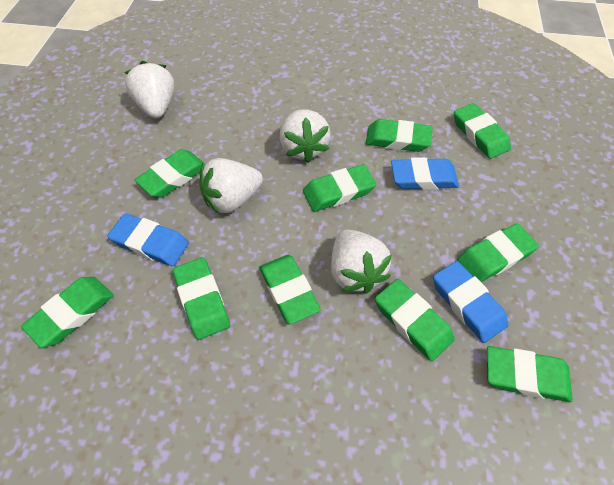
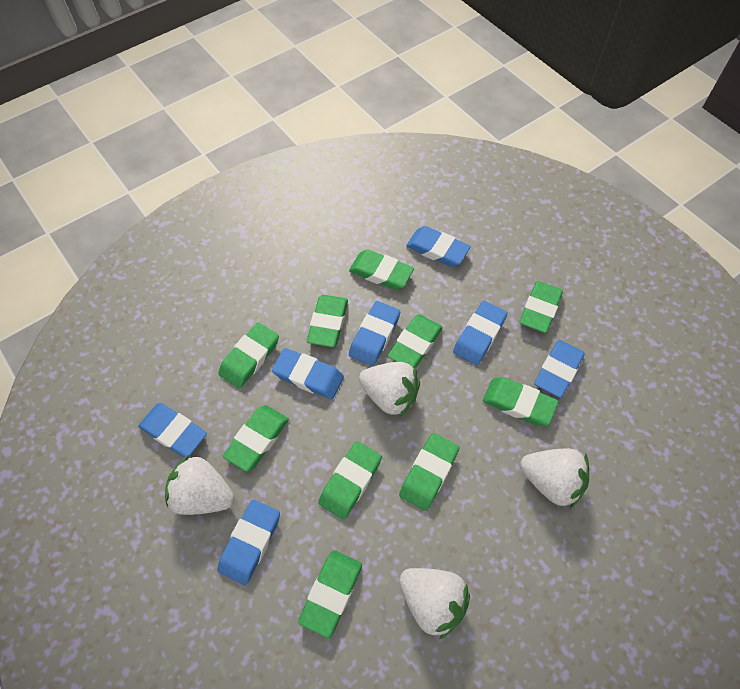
blue eraser: [107,213,189,266] [391,157,459,190] [433,261,508,343] = 3 -> [138,403,207,457] [218,499,280,585] [272,348,344,399] [349,301,400,366] [406,226,471,267] [453,301,507,365] [534,340,585,398] = 7

